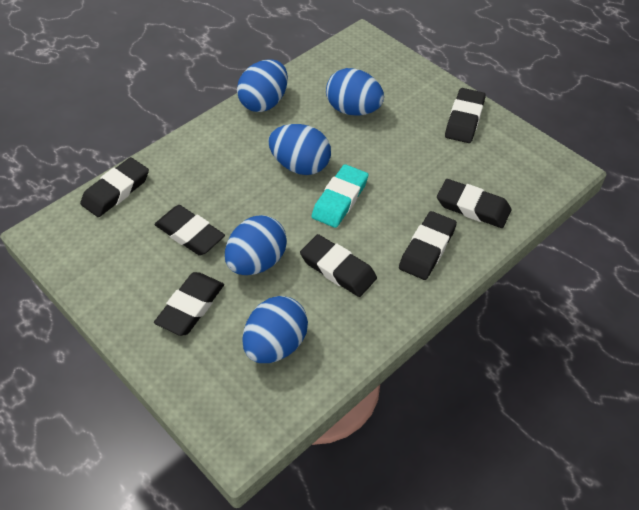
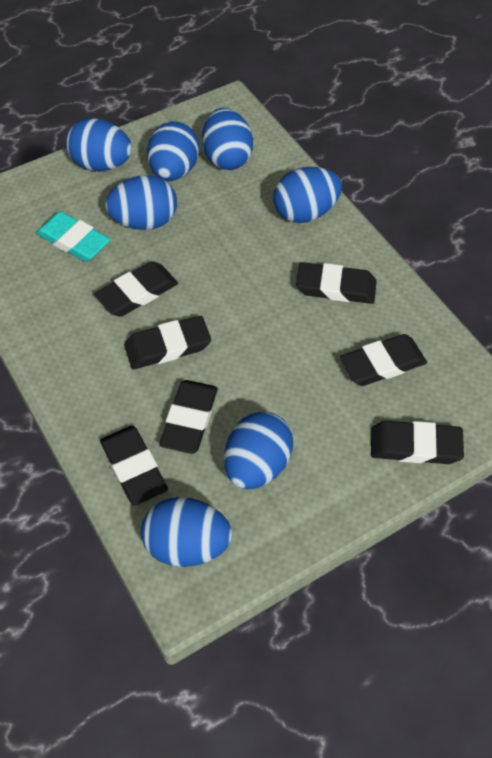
blue egg: [225,215,287,275] [237,59,288,112] [242,296,308,363] [268,124,331,175] [326,68,384,116] = 5 -> [66,118,132,171] [105,175,177,230] [141,497,232,567] [147,121,199,181] [202,108,253,170] [224,412,293,489] [273,167,342,223] = 7

